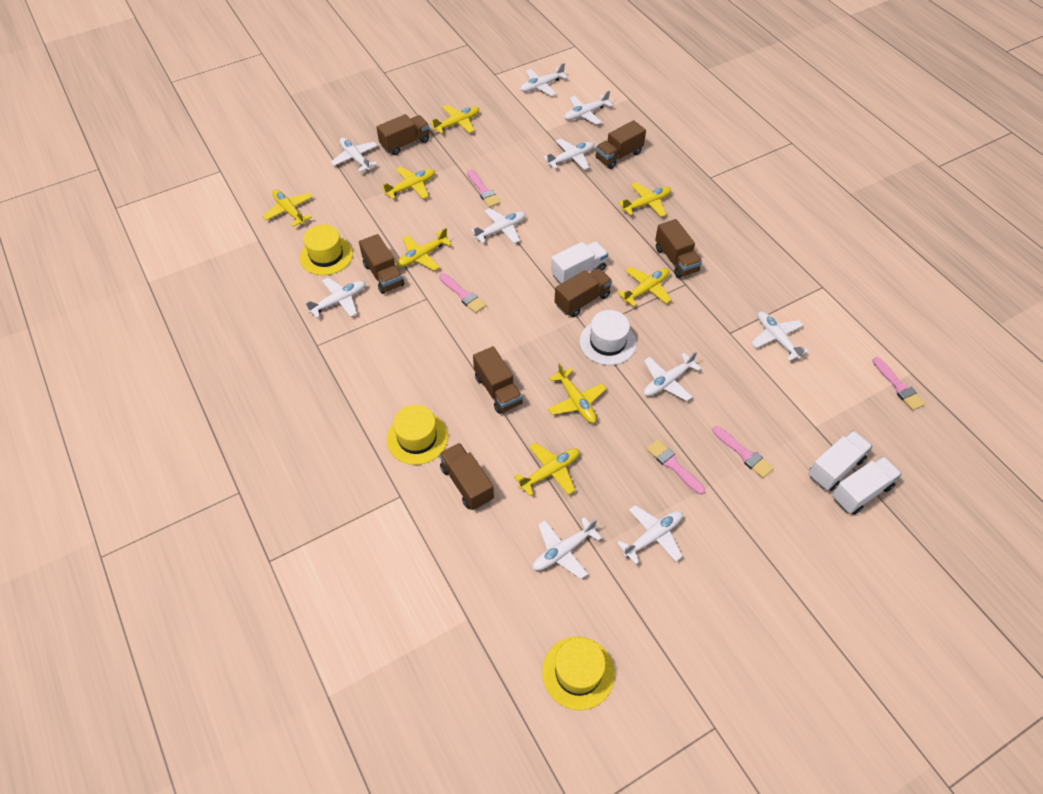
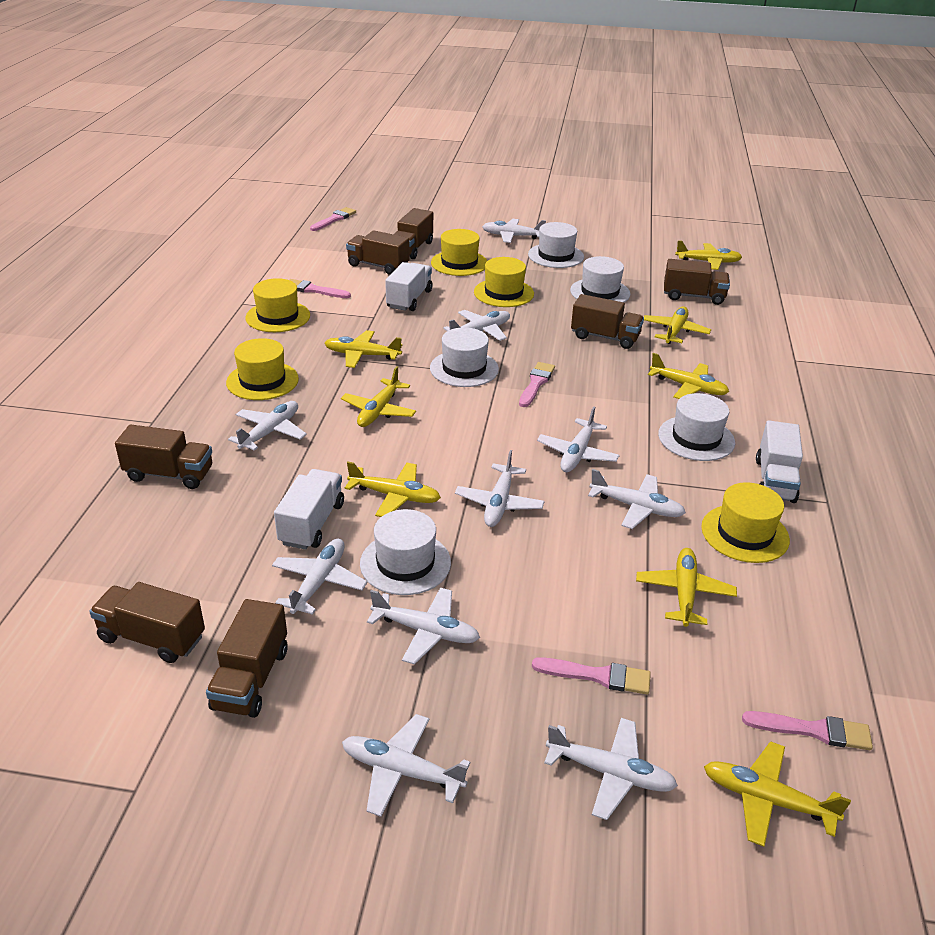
white hat: [580,310,636,365] = 1 -> [360,509,451,595] [430,327,499,387] [528,222,584,268] [570,256,630,302] [658,393,735,461] = 5
yellow hat: [300,224,353,275] [387,405,448,465] [542,637,615,710] = 3 -> [226,338,299,400] [245,278,310,332] [431,229,487,276] [474,257,534,307] [701,482,790,563] = 5

